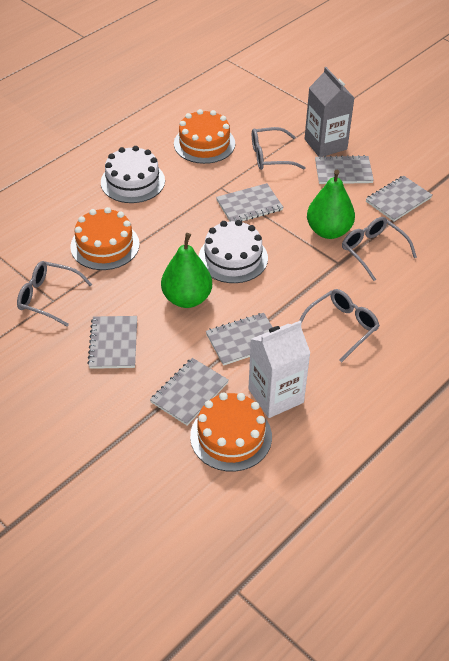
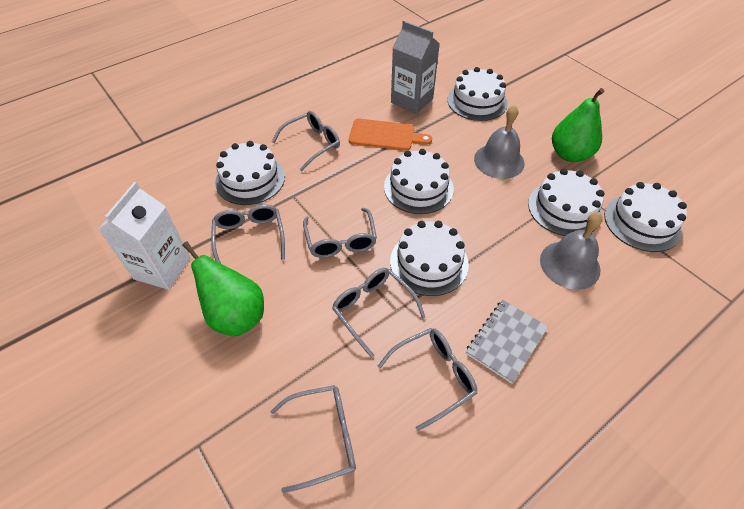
grey bell: none = 0 -> [474,105,525,179] [540,212,603,290] = 2
grey glasses: [17,261,92,326] [252,127,306,170] [299,289,380,362] [342,217,417,281] = 4 -> [211,204,285,264] [271,385,356,493] [272,111,340,171] [303,208,377,258] [332,268,426,358] [378,328,477,431] = 6
grey notebook: [87,316,137,369] [150,358,229,425] [206,313,272,366] [216,183,283,221] [315,155,374,184] [366,176,432,221] = 6 -> [466,300,548,384] = 1
orange cake: [70,207,140,270] [174,109,235,164] [190,392,272,472] = 3 -> none = 0
orange cutting board: none = 0 -> [349,119,432,151] = 1
white cake: [101,146,165,203] [199,220,268,283] = 2 -> [215,141,285,205] [384,149,454,214] [390,221,469,296] [447,67,508,121] [528,168,604,236] [604,182,687,252] = 6

